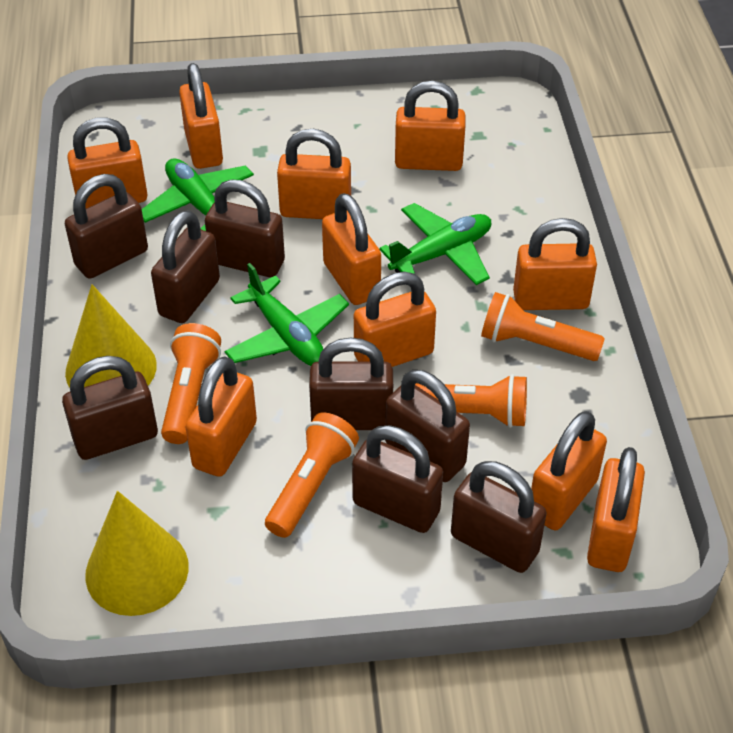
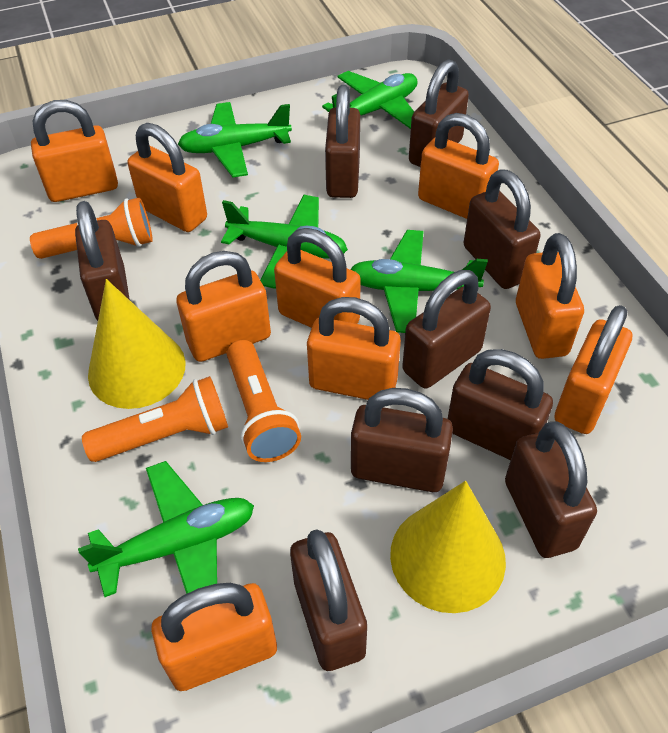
brown padlock: [62,356,158,460] [65,174,148,279] [151,210,220,323] [205,180,285,277] [309,338,393,430] [352,425,443,533] [385,370,470,482] [451,461,547,573] = 8 -> [75,201,130,321] [290,529,367,671] [325,85,360,198] [351,388,453,492] [402,270,491,388] [409,59,469,167] [448,349,553,460] [463,169,541,289] [505,422,597,558] = 9
green plane: [142,158,254,231] [225,263,349,366] [379,203,491,285] = 3 -> [78,461,254,597] [178,102,292,177] [221,195,348,289] [322,71,417,129] [350,230,488,333] = 5
orange flashlight: [161,323,221,444] [265,412,359,538] [415,374,527,428] [481,292,605,361] = 4 -> [30,198,153,259] [82,376,228,462] [227,340,301,462] = 3
orange padlock: [67,118,148,208] [179,63,223,169] [186,356,257,477] [277,129,351,219] [322,193,381,305] [354,272,436,367] [395,81,466,171] [513,218,597,310] [531,411,607,530] [587,447,645,572] = 10 -> [31,100,118,202] [127,123,207,232] [151,583,277,691] [176,251,271,362] [274,228,361,328] [307,297,401,400] [418,113,499,219] [516,233,584,359] [555,305,632,434] = 9

